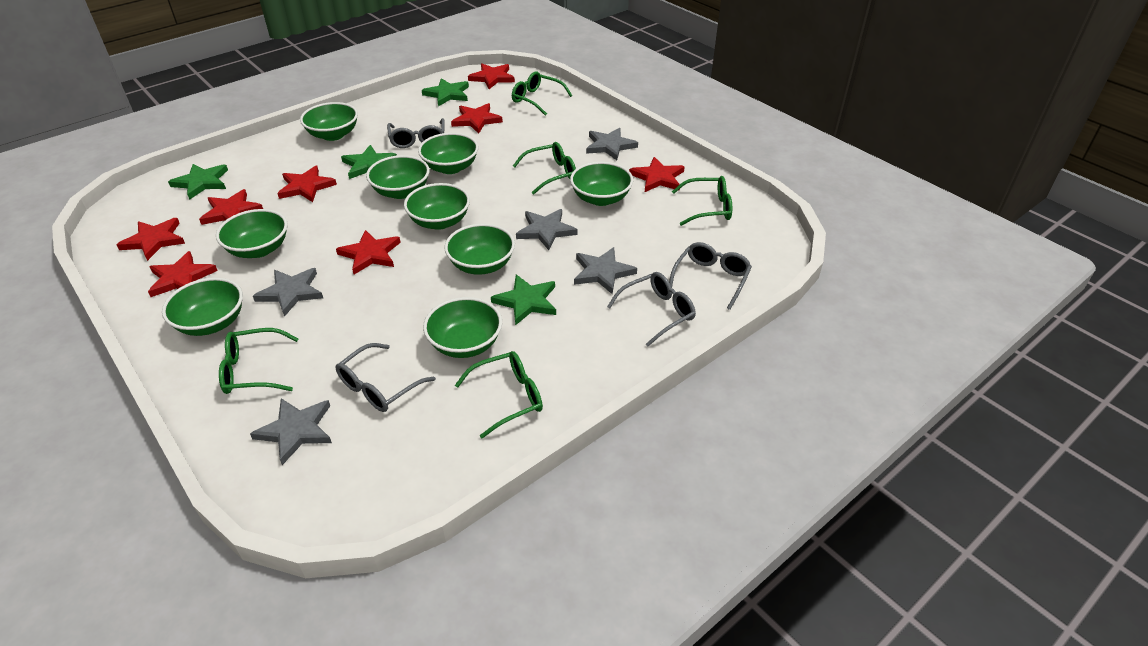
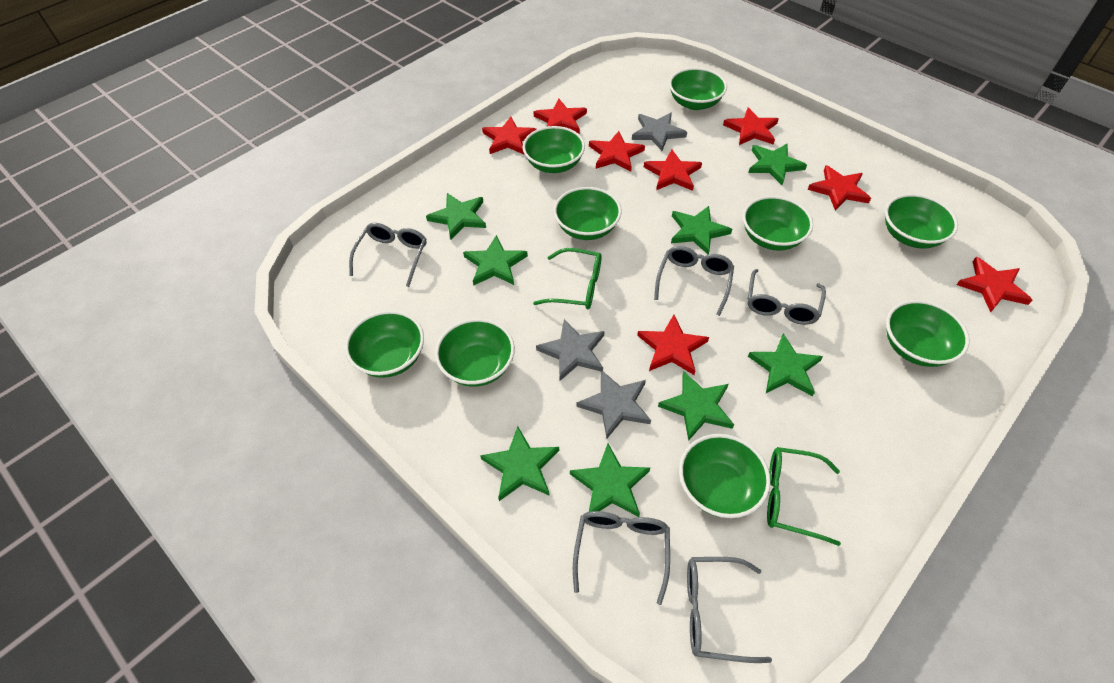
green glasses: [219,328,299,394] [455,351,543,438] [512,71,572,116] [513,142,576,194] [672,176,732,226] = 5 -> [533,248,602,309] [767,447,841,546] = 2
green star: [168,164,228,200] [341,145,397,179] [422,78,469,106] [491,275,556,325] = 4 -> [426,193,486,240] [463,235,528,285] [480,426,559,501] [570,444,650,517] [658,371,734,441] [671,206,732,255] [748,144,807,185] [748,333,823,396] = 8
grey glasses: [336,343,436,412] [387,118,445,148] [607,272,696,346] [669,242,752,310] = 4 -> [349,223,426,287] [573,511,670,605] [654,246,734,316] [687,557,772,663] [748,269,826,325] = 5
grey star: [250,398,332,465] [253,268,323,317] [516,209,578,250] [574,247,637,295] [586,128,638,160] = 5 -> [536,319,605,381] [577,370,651,438] [632,113,687,151] = 3

